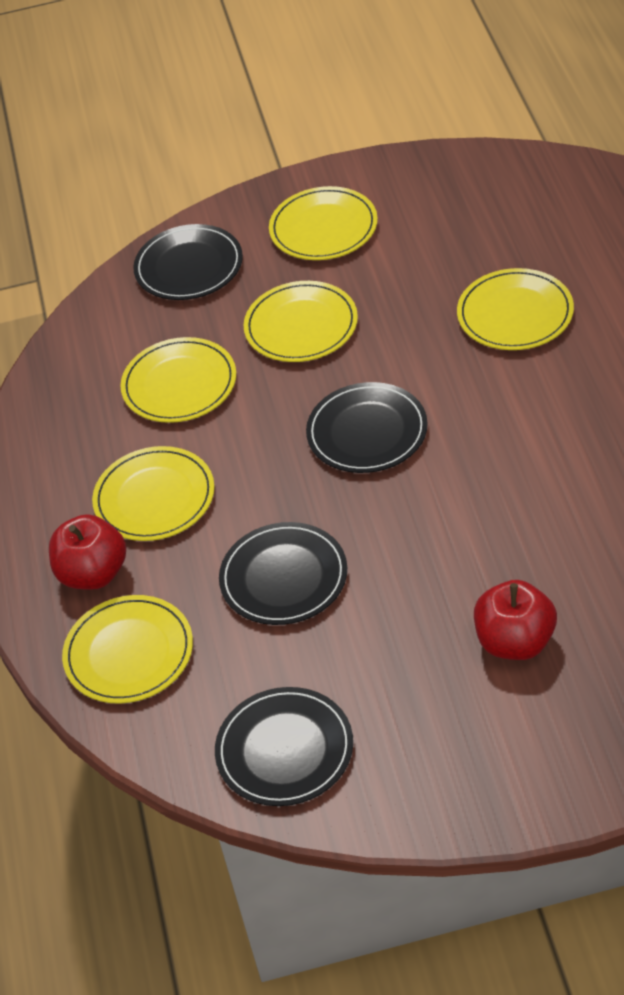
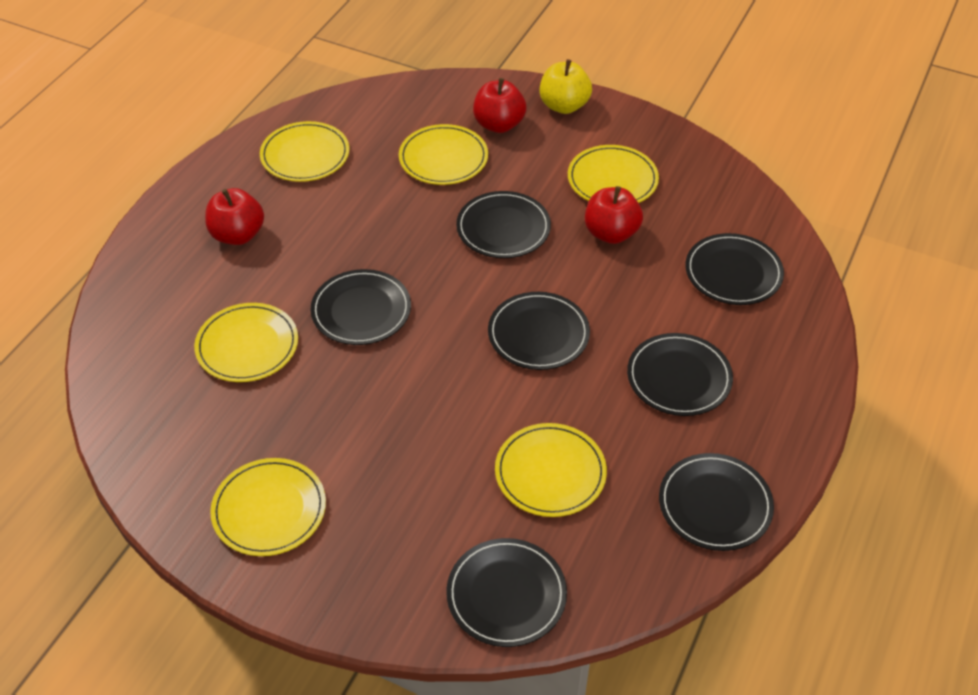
black plate: [133,224,243,300] [215,687,353,806] [219,522,347,625] [306,382,428,473] = 4 -> [311,269,411,345] [446,538,567,647] [456,191,551,258] [488,292,590,370] [627,333,733,416] [659,453,774,551] [685,233,784,305] = 7
red apple: [49,514,126,590] [474,580,557,660] = 2 -> [205,188,264,245] [473,78,527,133] [585,186,643,244] = 3
yellow apple: none = 0 -> [540,59,592,114] = 1

